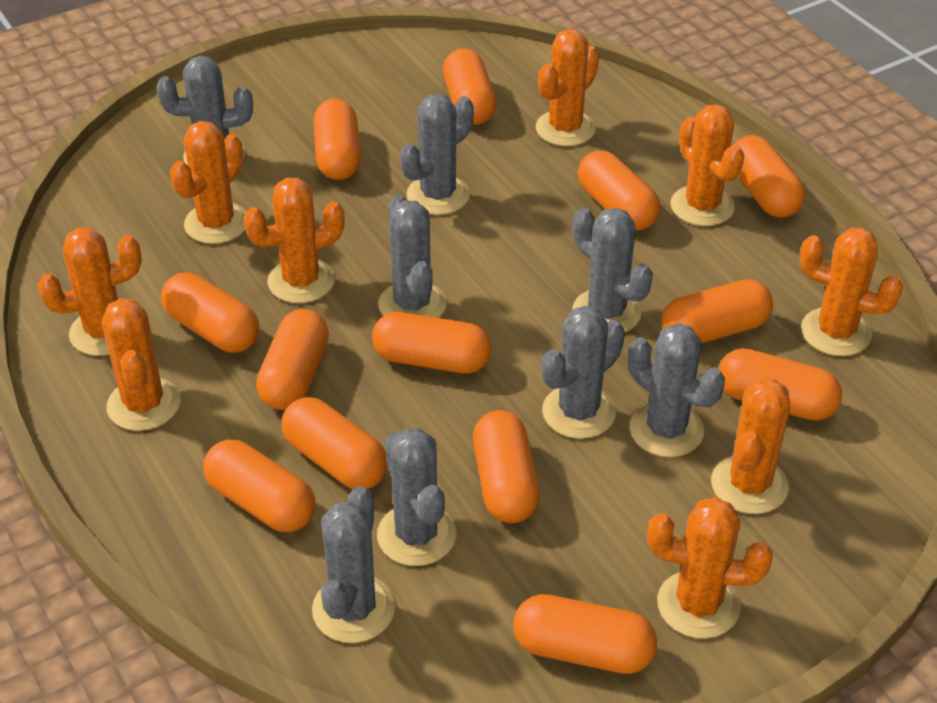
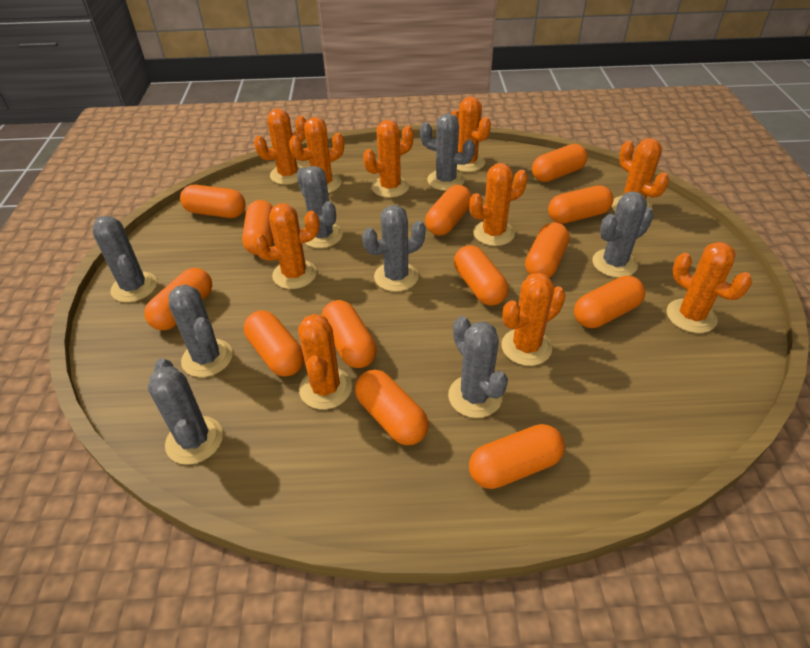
orange cactus: [37,227,142,356] [102,298,180,431] [170,121,247,244] [243,178,345,303] [536,29,599,146] [647,497,773,639] [670,105,744,226] [711,378,790,514] [800,228,903,356] = 9 -> [253,203,320,289] [254,109,306,185] [289,117,344,193] [298,314,352,410] [363,120,414,198] [451,97,491,172] [469,163,528,246] [501,273,565,366] [612,138,669,212] [667,242,752,333] = 10

